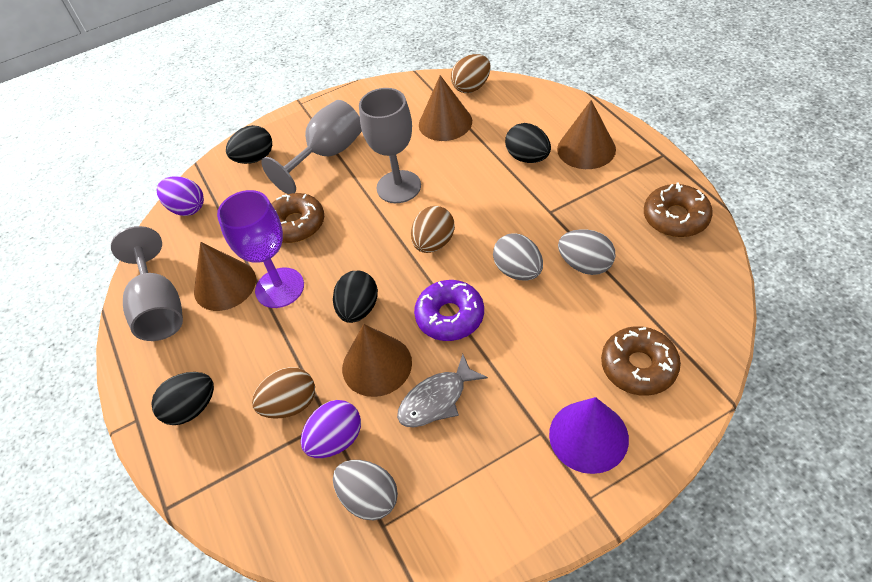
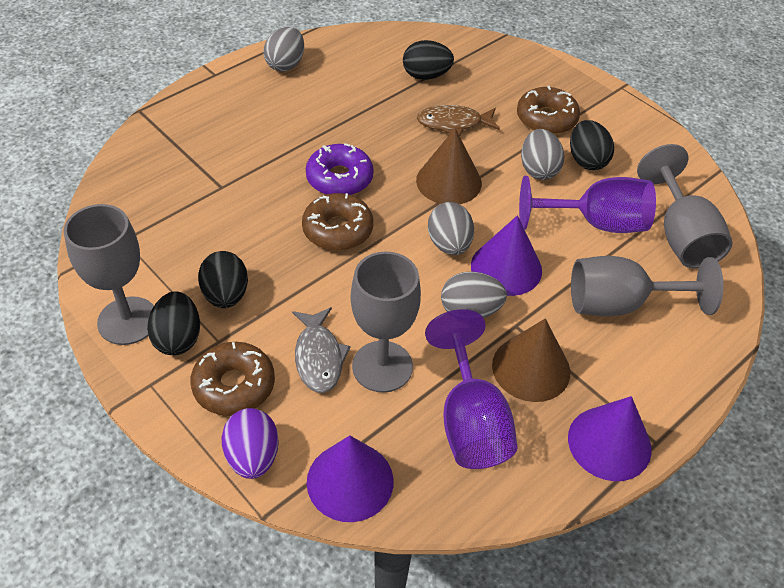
brown cone: [194,242,256,311] [342,324,412,397] [419,75,472,141] [557,100,616,169] = 4 -> [416,128,482,204] [492,318,570,402] = 2
brown egg: [252,367,315,419] [411,206,455,253] [451,54,491,93] = 3 -> none = 0
brown fish: none = 0 -> [417,105,500,136] = 1
grey egg: [333,460,398,521] [493,233,543,280] [558,229,616,275] = 3 -> [263,27,304,72] [428,202,474,255] [441,272,507,318] [521,129,564,180] = 4
grey goblet: [111,226,183,341] [261,100,362,194] [359,88,421,203] = 3 -> [64,204,154,345] [351,252,421,393] [571,256,723,316] [637,144,733,269] = 4
purple cone: [549,397,629,474] = 1 -> [307,435,394,522] [471,215,542,296] [568,396,652,481] = 3
purple egg: [157,176,204,216] [301,400,361,458] = 2 -> [222,408,279,479] = 1
purple goblet: [217,190,304,308] = 1 -> [425,309,518,469] [519,176,656,233] = 2

